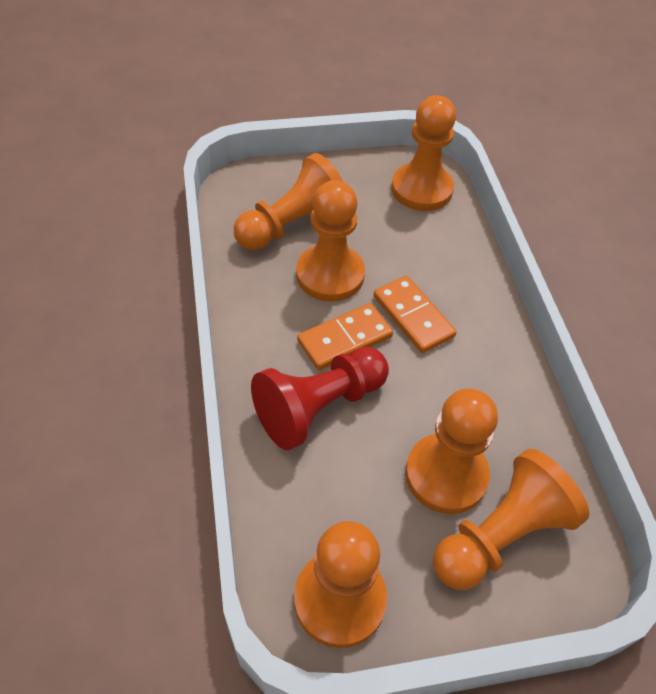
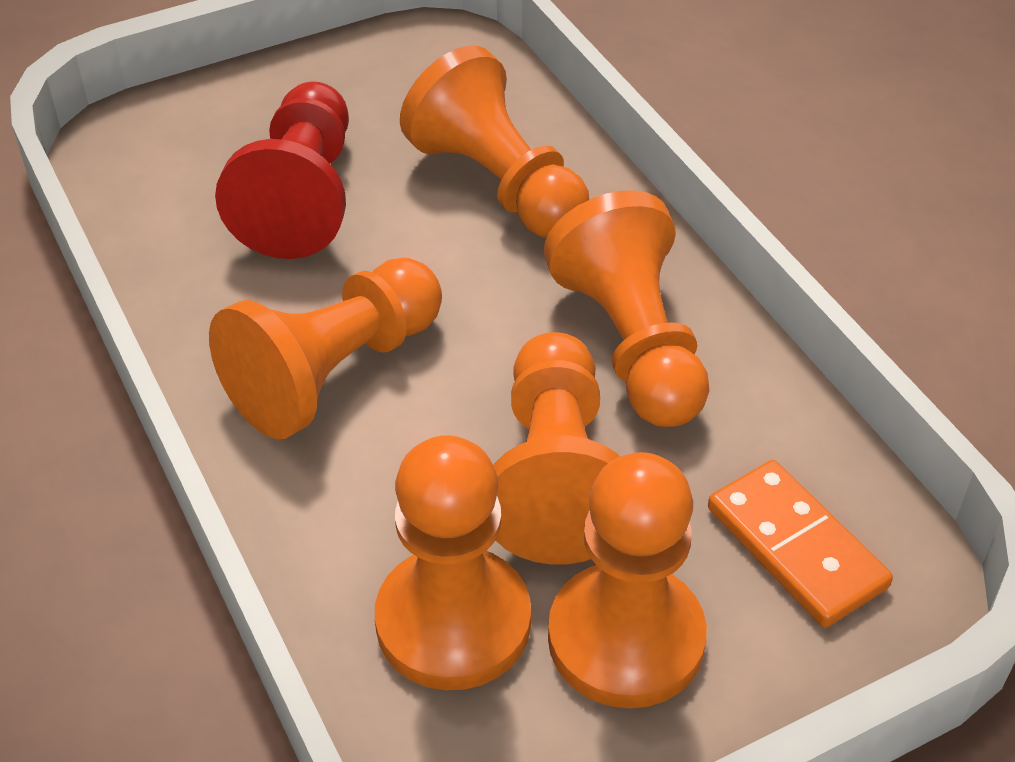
orange domino: [297,303,393,370] [374,276,456,353] = 2 -> [708,460,893,627] = 1

